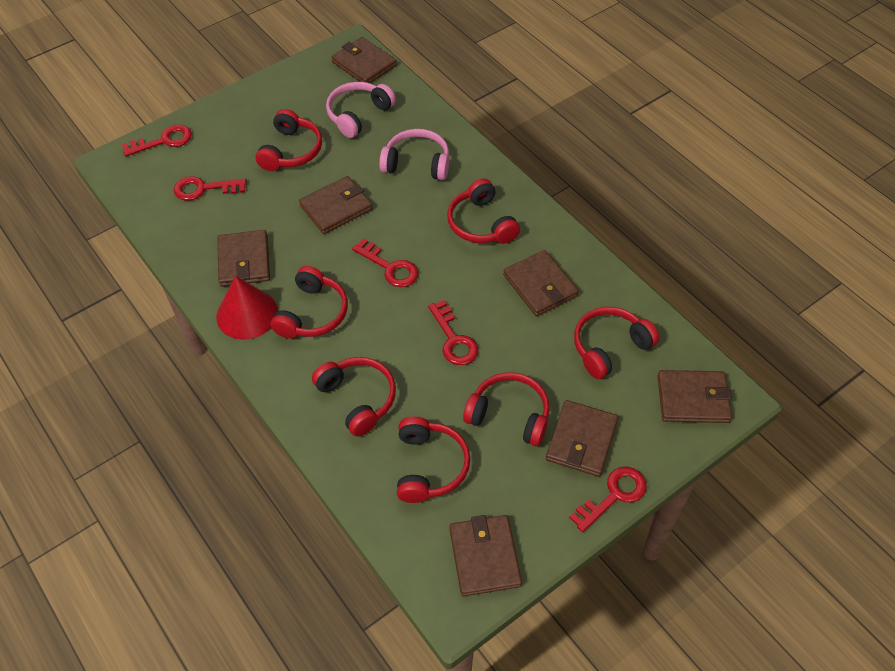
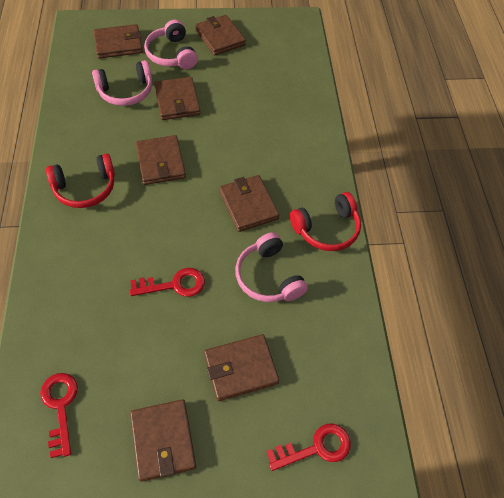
pink headphones: [326,82,396,138] [379,129,449,180] = 2 -> [92,60,152,106] [144,20,198,69] [235,232,308,302] = 3
red cone: [217,276,278,340] = 1 -> none = 0
red headphones: [255,109,322,171] [271,266,348,339] [312,357,396,437] [397,417,470,503] [447,179,520,244] [463,372,549,446] [574,307,659,379] = 7 -> [46,153,115,208] [290,192,361,251] = 2
red key: [122,124,192,156] [174,176,247,201] [352,239,418,287] [428,300,478,365] [569,467,647,532] = 5 -> [40,373,78,458] [130,268,205,297] [266,424,351,471] = 3

